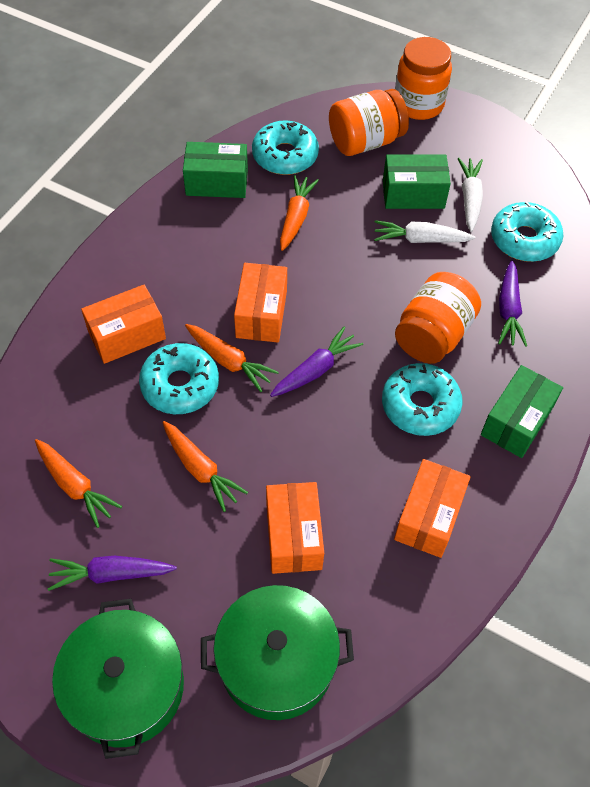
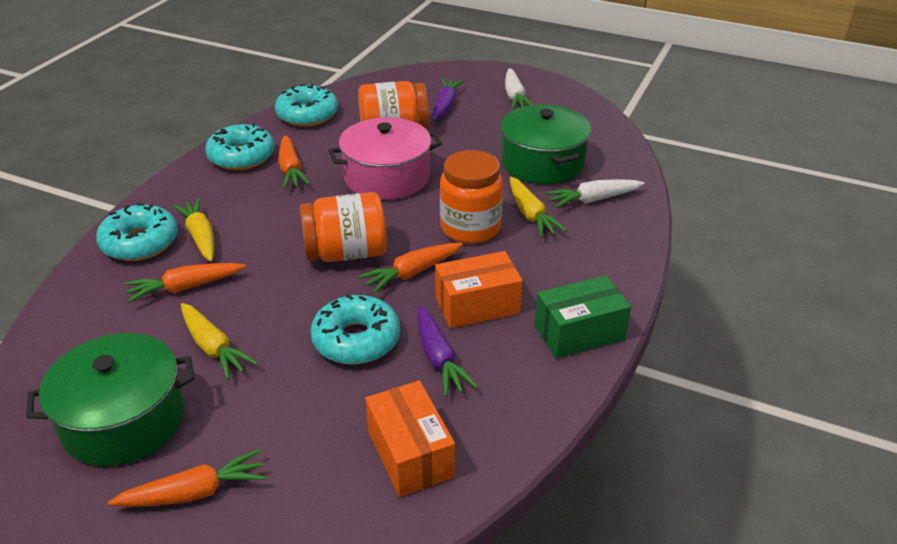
green box: [183,142,248,198] [383,155,451,209] [481,365,563,458] = 3 -> [535,275,631,358] = 1
orange box: [81,285,166,364] [234,263,287,342] [266,482,324,574] [394,459,471,558] = 4 -> [365,381,455,497] [435,251,523,328] = 2
pink pot: none = 0 -> [328,117,442,200] = 1
purple carrot: [48,556,177,591] [270,327,363,397] [498,260,527,347] = 3 -> [417,306,478,397] [432,78,464,121] = 2
yellow carrot: none = 0 -> [172,198,214,262] [181,303,258,380] [510,177,567,237] = 3

